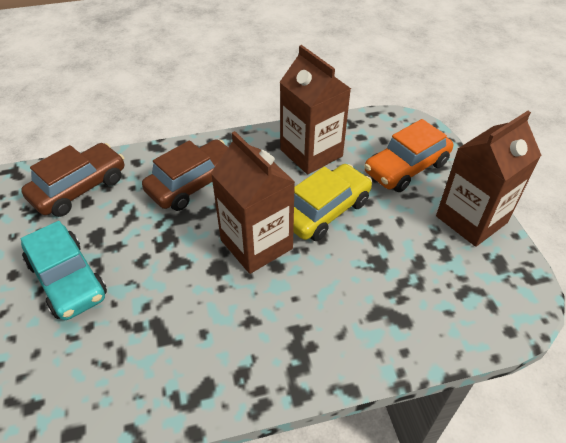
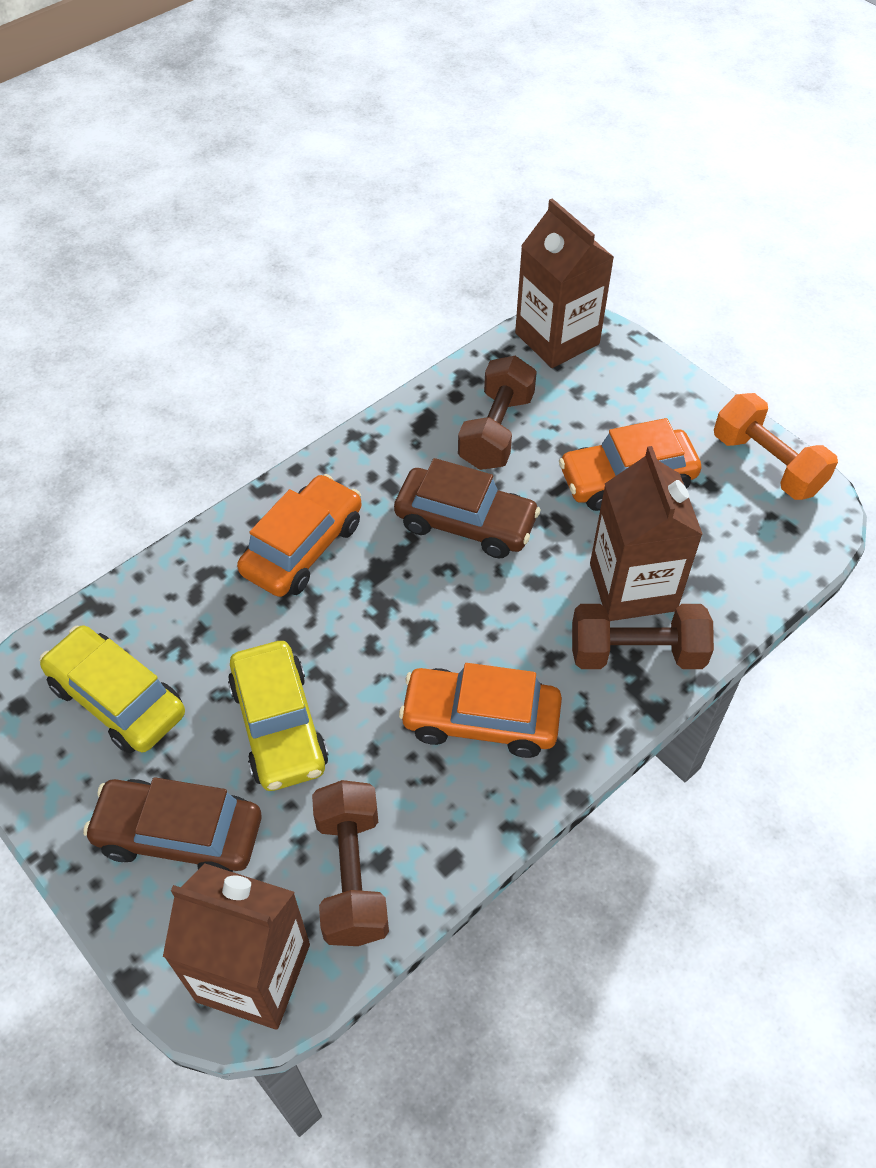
brown dumbbell: none = 0 -> [312,780,389,946] [458,356,537,470] [572,604,714,669] = 3
orange car: [364,119,453,192] = 1 -> [237,474,362,597] [399,663,562,758] [559,418,701,511] = 3
orange dumbbell: none = 0 -> [714,393,838,500] = 1
turquoise car: [21,221,107,320] = 1 -> none = 0
yellow car: [293,164,372,241] = 1 -> [40,626,185,753] [228,641,328,791] = 2

